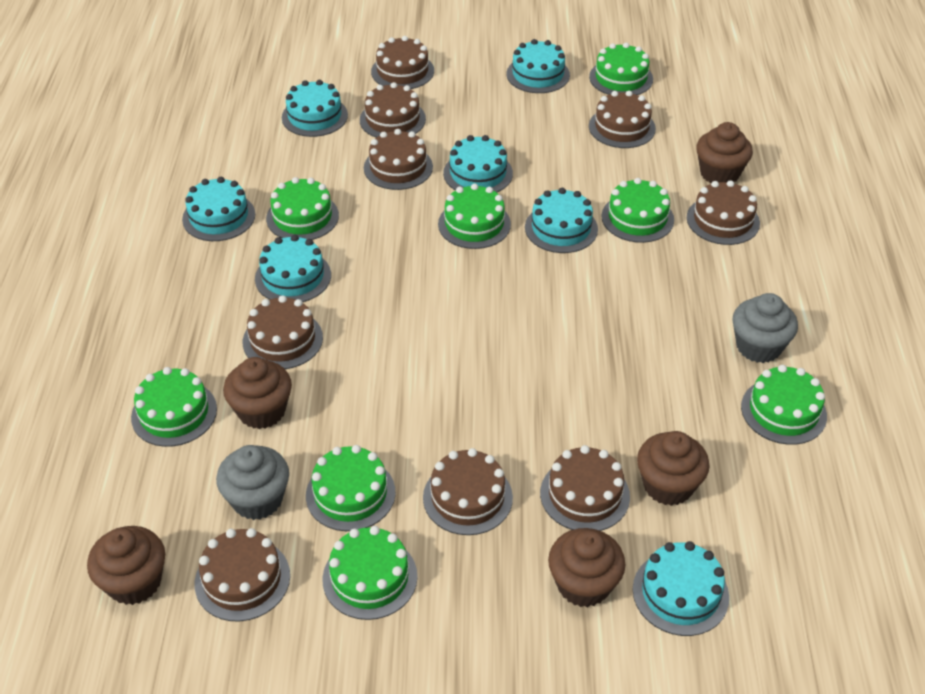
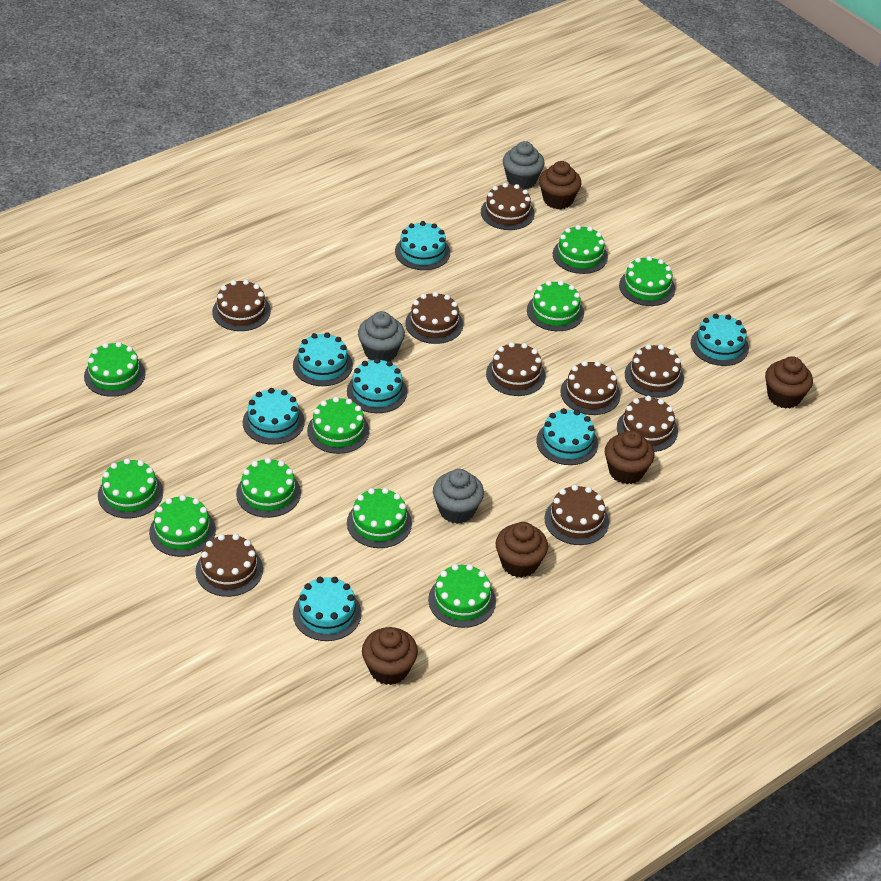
green cake: [131,367,217,447] [266,177,339,240] [306,445,395,531] [322,526,418,620] [438,183,511,249] [589,43,653,95] [602,178,674,243] [741,365,827,445] = 8 -> [84,342,145,397] [98,458,163,519] [149,495,216,557] [236,458,301,518] [307,397,369,454] [347,488,412,548] [428,564,496,628] [527,280,584,331] [553,225,608,274] [619,256,675,306] = 10
grey cupcake: [216,445,289,520] [732,293,798,363] = 2 -> [358,311,405,361] [433,469,484,524] [503,141,545,189] = 3

